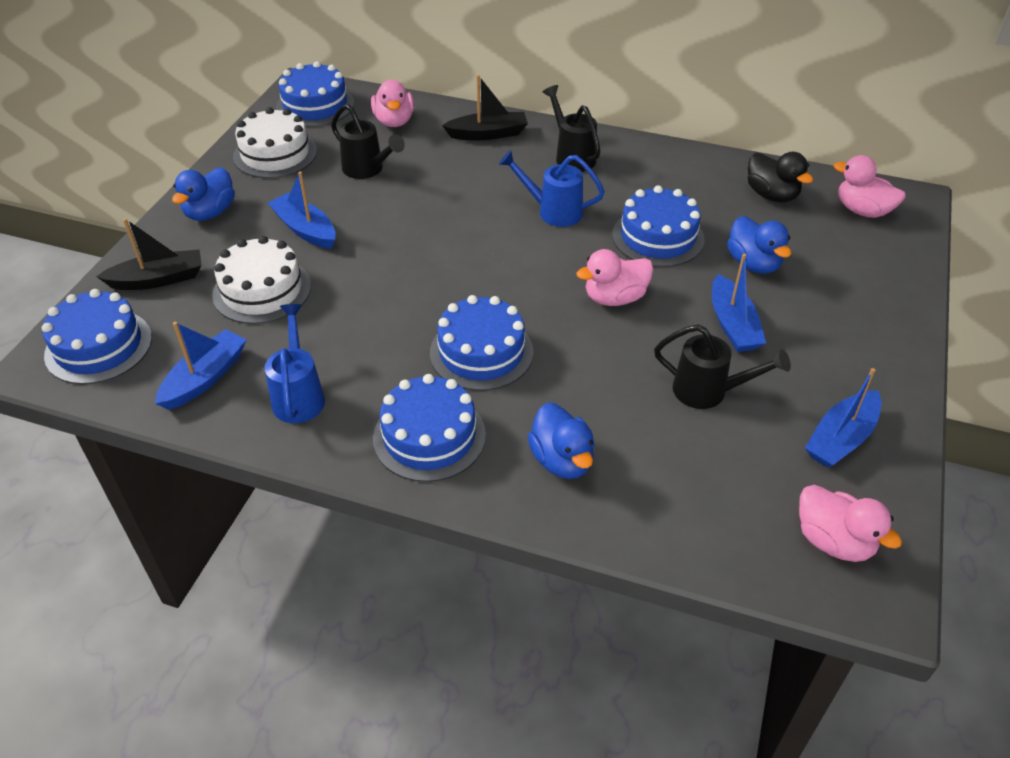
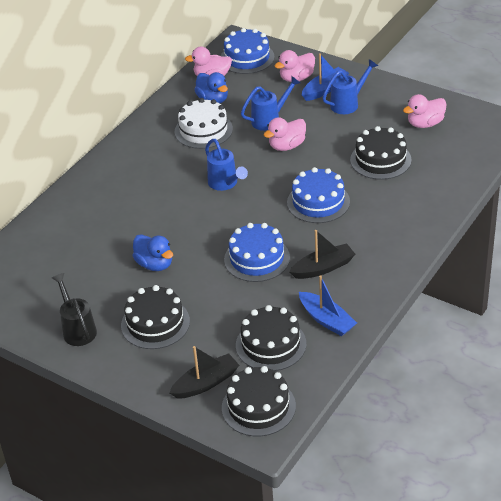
black cake: none = 0 -> [121,285,190,349] [222,366,296,437] [236,305,306,371] [350,126,412,180] = 4
black duck: [748,152,813,202] = 1 -> none = 0
black watering can: [331,104,405,179] [543,85,601,172] [654,324,791,409] = 3 -> [52,273,97,346] = 1
blue boat: [155,322,246,410] [268,171,336,249] [712,254,766,352] [805,368,881,468] = 4 -> [299,275,357,336] [302,53,349,101] = 2
blue cake: [42,289,152,384] [276,61,354,127] [373,374,486,482] [430,295,533,391] [612,185,704,267] = 5 -> [221,28,274,74] [224,223,290,282] [287,167,350,223] = 3
blue duck: [172,167,235,221] [528,403,595,479] [727,216,791,274] = 3 -> [132,234,173,271] [194,72,228,103] = 2
blue watering can: [265,304,325,423] [499,150,605,227] = 2 -> [205,139,248,191] [241,76,300,131] [322,59,378,114] = 3
white cake: [212,236,311,324] [233,107,317,178] = 2 -> [174,98,233,149] = 1

